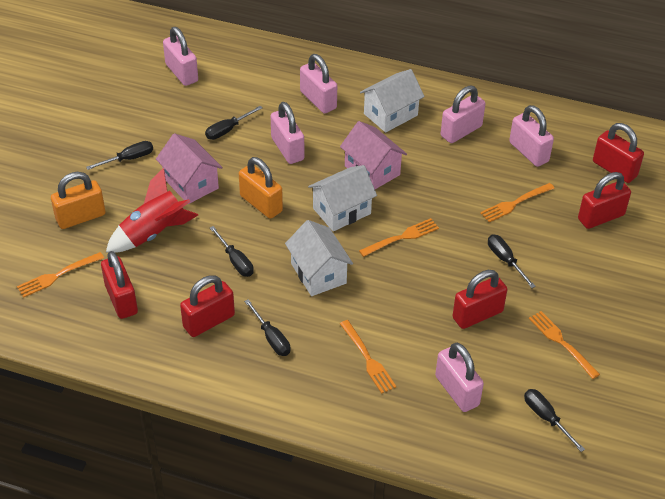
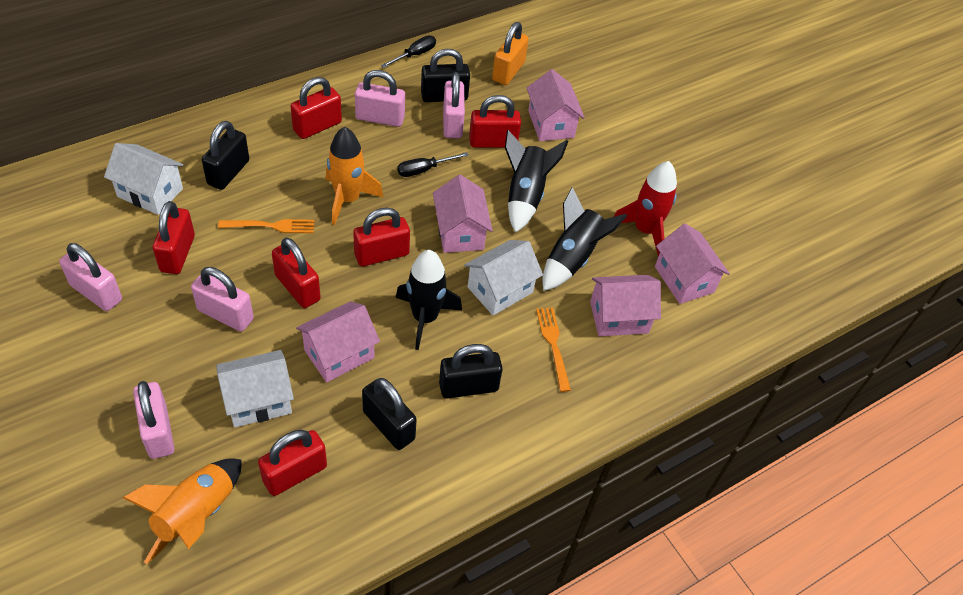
black padlock: none = 0 -> [202,121,249,190] [362,378,417,450] [421,49,470,102] [439,344,503,399] = 4
black rocket: none = 0 -> [396,250,462,350] [505,130,568,233] [542,187,627,291] = 3
black screwdriver: [86,141,153,170] [205,106,263,140] [210,226,254,277] [244,299,291,356] [488,235,536,288] [524,389,585,452] = 6 -> [381,35,436,68] [397,152,469,177] = 2
orange fork: [17,252,104,298] [340,320,396,394] [359,218,439,257] [480,183,555,222] [529,311,600,379] = 5 -> [218,219,314,233] [536,307,571,392] = 2
orange padlock: [51,172,105,229] [239,157,283,219] = 2 -> [492,22,529,85] = 1
orange rocket: none = 0 -> [122,458,242,564] [326,127,384,225] = 2
pink house: [156,133,223,204] [340,121,407,189] = 2 -> [296,301,380,382] [433,175,493,253] [527,69,585,141] [590,275,661,336] [655,224,730,304] = 5
pink padlock: [163,27,198,86] [271,102,304,164] [300,54,337,114] [435,343,484,412] [441,85,485,143] [509,105,554,167] = 6 -> [60,243,122,311] [133,381,174,459] [191,267,254,332] [355,70,405,127] [443,72,465,138] = 5
red padlock: [101,251,138,319] [180,275,235,337] [452,270,508,329] [578,172,631,229] [593,123,644,183] = 5 -> [153,201,195,274] [258,430,327,496] [272,238,321,308] [290,77,342,139] [353,208,410,267] [469,95,521,148] = 6

